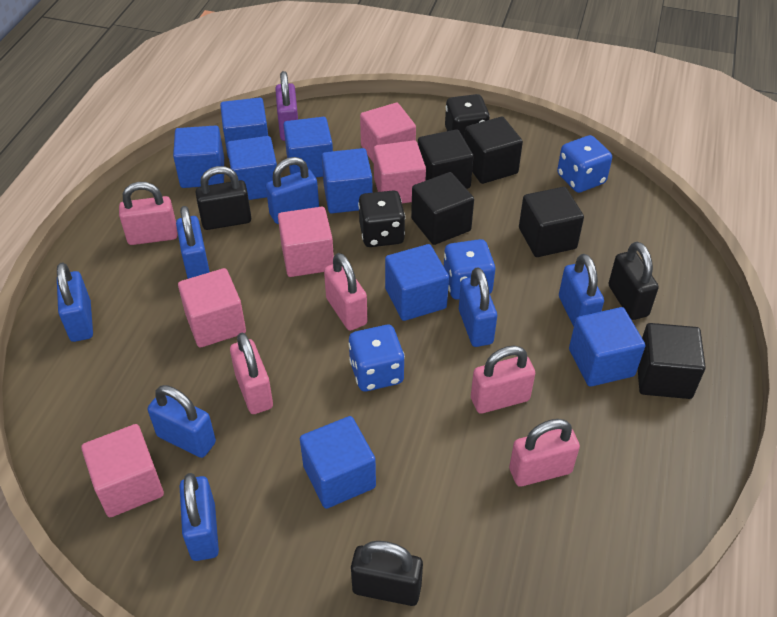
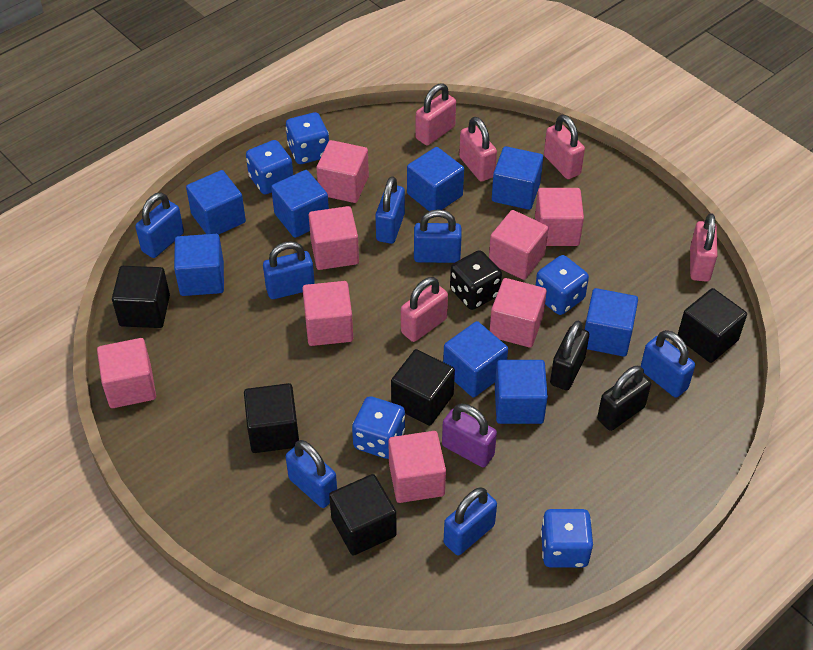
black dice: [358,191,405,247] [445,94,490,138] = 2 -> [450,250,502,310] = 1
black padlock: [196,166,251,230] [351,541,423,606] [609,242,659,320] = 3 -> [550,321,589,390] [597,366,651,431] = 2
blue dice: [348,325,405,391] [444,239,495,300] [557,135,612,193] = 3 -> [246,140,293,195] [286,112,329,164] [352,396,405,459] [536,255,589,315] [541,509,593,568] = 5
pink cube: [81,424,164,517] [178,268,246,348] [278,207,334,277] [360,103,416,163] [374,140,426,203] = 5 -> [97,338,156,408] [302,281,353,346] [309,206,359,270] [316,140,369,203] [388,431,446,503] [489,210,549,280] [490,278,547,348] [535,188,584,246] = 8

